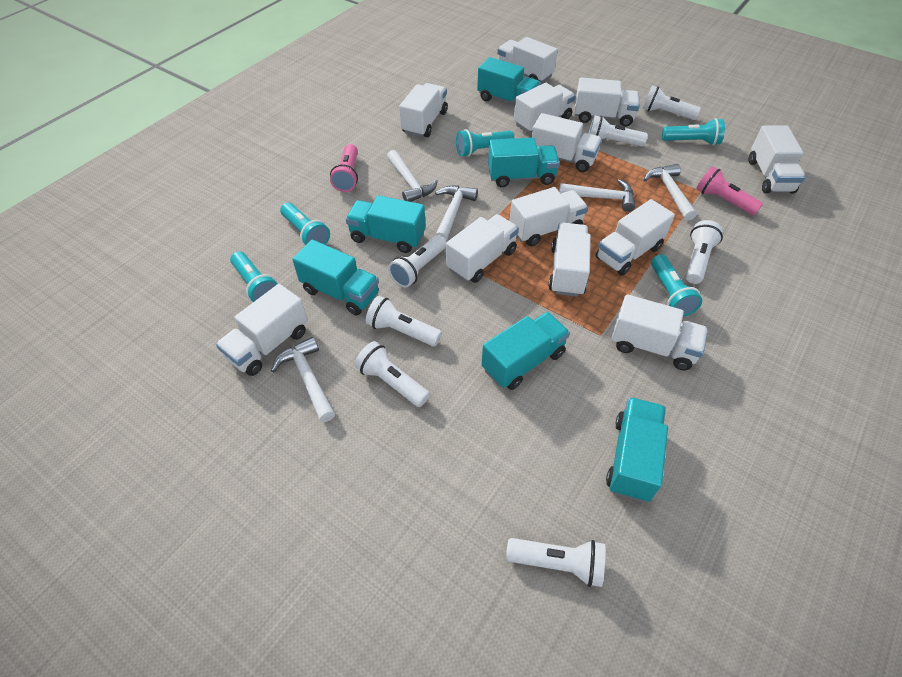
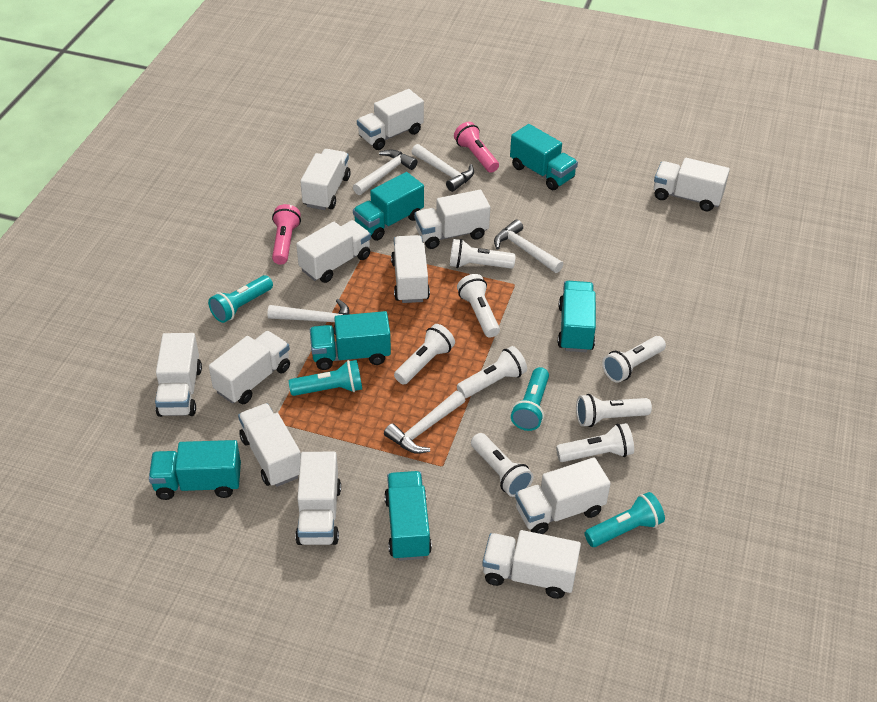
turquoise flashlight: [230,251,277,302] [280,203,330,246] [456,129,514,157] [651,254,702,317] [662,118,725,145] = 5 -> [208,275,273,323] [289,360,362,396] [511,367,549,431] [585,492,665,547] = 4
white flashlight: [355,341,430,407] [366,296,442,346] [388,235,446,288] [506,538,605,587] [588,115,648,147] [643,86,701,120] [686,220,723,284] = 7 -> [394,324,455,385] [450,239,516,269] [457,274,500,338] [457,346,527,398] [471,433,533,497] [556,423,634,462] [576,394,652,427] [602,336,666,383] = 8

